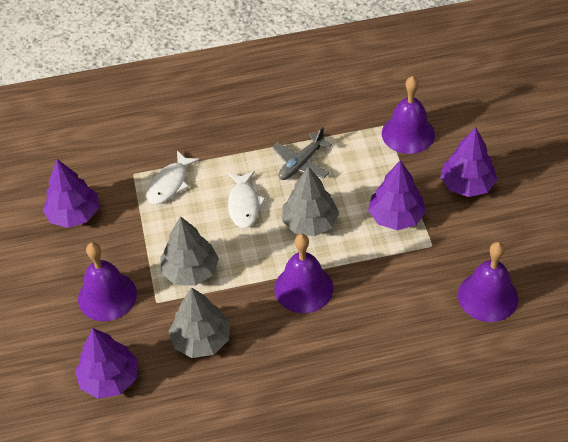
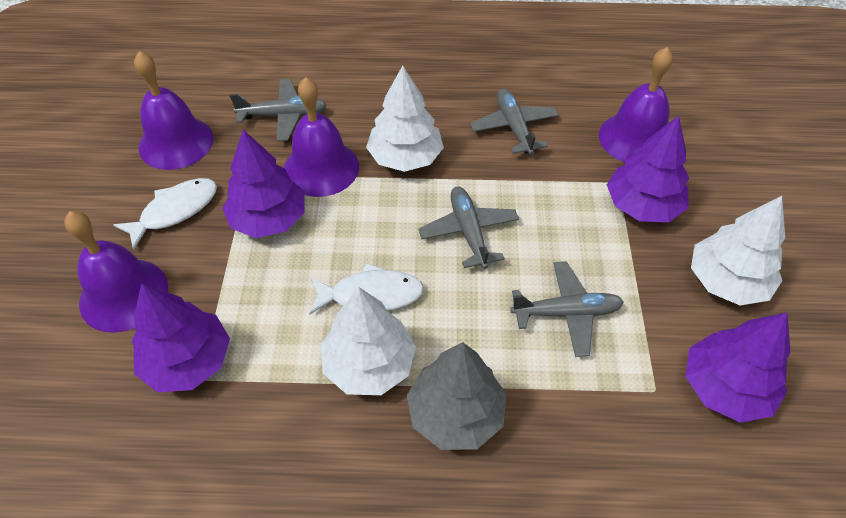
grey plane: [272,127,332,180] = 1 -> [230,79,327,141] [419,186,519,269] [470,88,559,155] [511,261,624,357] = 4
grey tree: [160,216,219,286] [169,287,230,358] [282,166,339,236] = 3 -> [407,342,507,450] = 1
white tree: none = 0 -> [321,287,416,395] [366,66,444,172] [691,196,785,305] = 3

